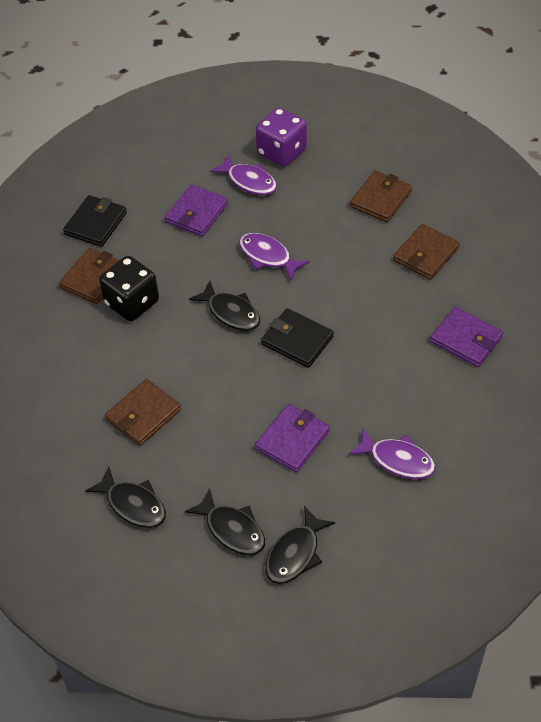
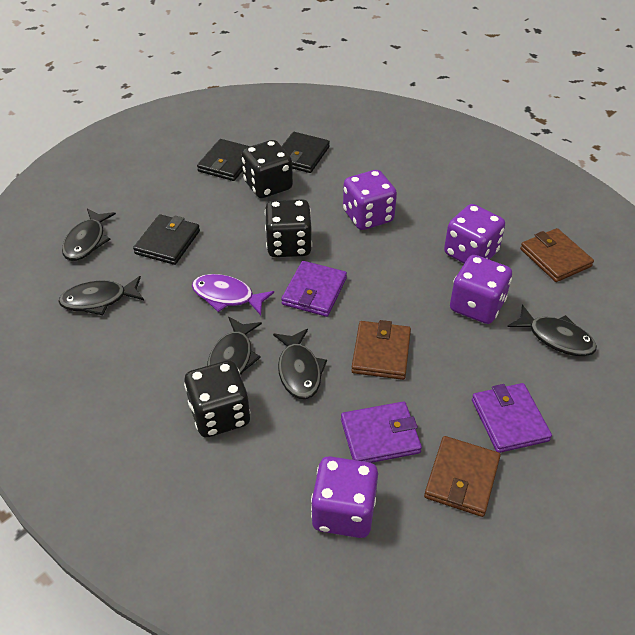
black dice: [99,256,159,321] = 1 -> [184,360,250,437] [241,140,293,198] [265,199,312,257] = 3
black fish: [85,467,166,528] [185,488,265,555] [189,281,260,331] [265,506,335,584] = 4 -> [58,276,144,315] [62,209,116,261] [207,317,262,376] [273,329,327,399] [507,305,597,356] = 5
black wallet: [63,195,127,247] [261,308,334,368] = 2 -> [133,214,200,265] [197,139,250,181] [282,132,330,173] = 3
brown wallet: [59,248,119,304] [105,379,181,446] [350,171,412,222] [393,224,460,280] = 4 -> [351,320,411,380] [424,436,501,517] [520,228,594,282] = 3
purple dice: [256,107,307,166] = 1 -> [311,456,378,538] [343,170,397,230] [444,204,505,263] [450,255,512,324] = 4
purple fish: [210,155,277,195] [239,233,310,281] [348,428,436,479] = 3 -> [192,274,274,315] = 1

